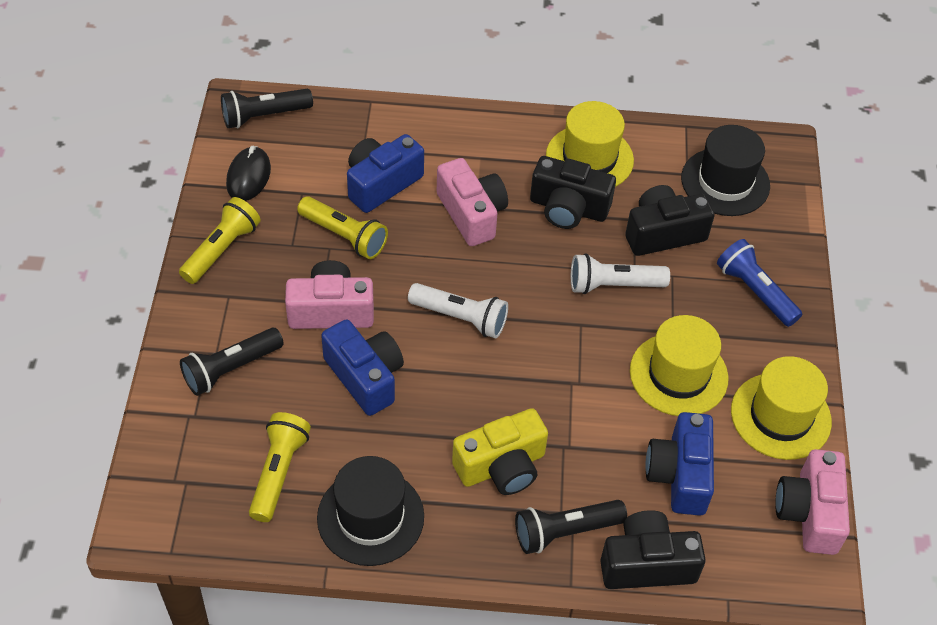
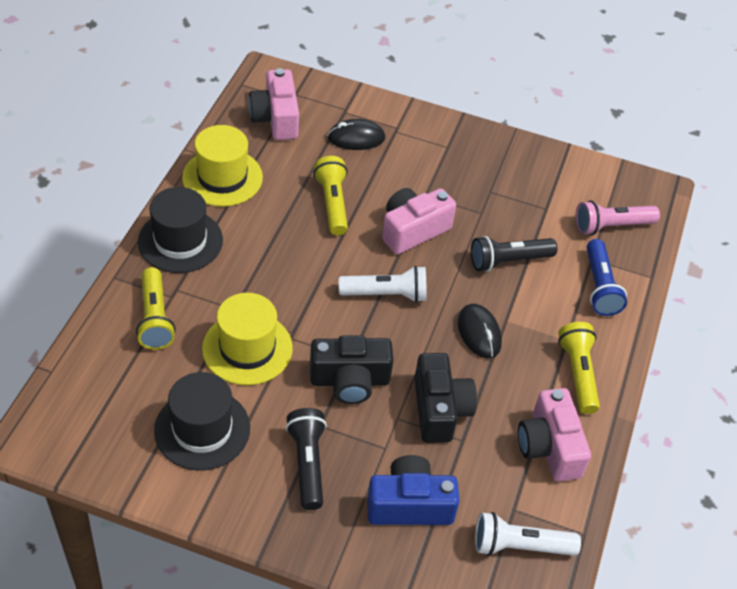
black camera: [530,156,616,229] [600,510,706,589] [625,185,715,256] = 3 -> [310,335,393,404] [414,353,477,443] = 2
black flashlight: [180,328,284,396] [221,89,313,128] [515,500,627,554] = 3 -> [286,408,327,510] [471,236,558,272] = 2
black mouse: [226,146,271,201] = 1 -> [327,119,385,150] [458,304,502,358] = 2
blue camera: [321,319,404,416] [347,134,424,213] [645,412,714,516] = 3 -> [367,455,459,525] = 1
pink flashlight: none = 0 -> [576,200,660,235] = 1
yellow camera: [452,408,548,495] = 1 -> none = 0
yellow hat: [546,101,634,187] [630,315,729,416] [731,356,832,460] = 3 -> [182,125,263,207] [202,293,293,385] = 2

